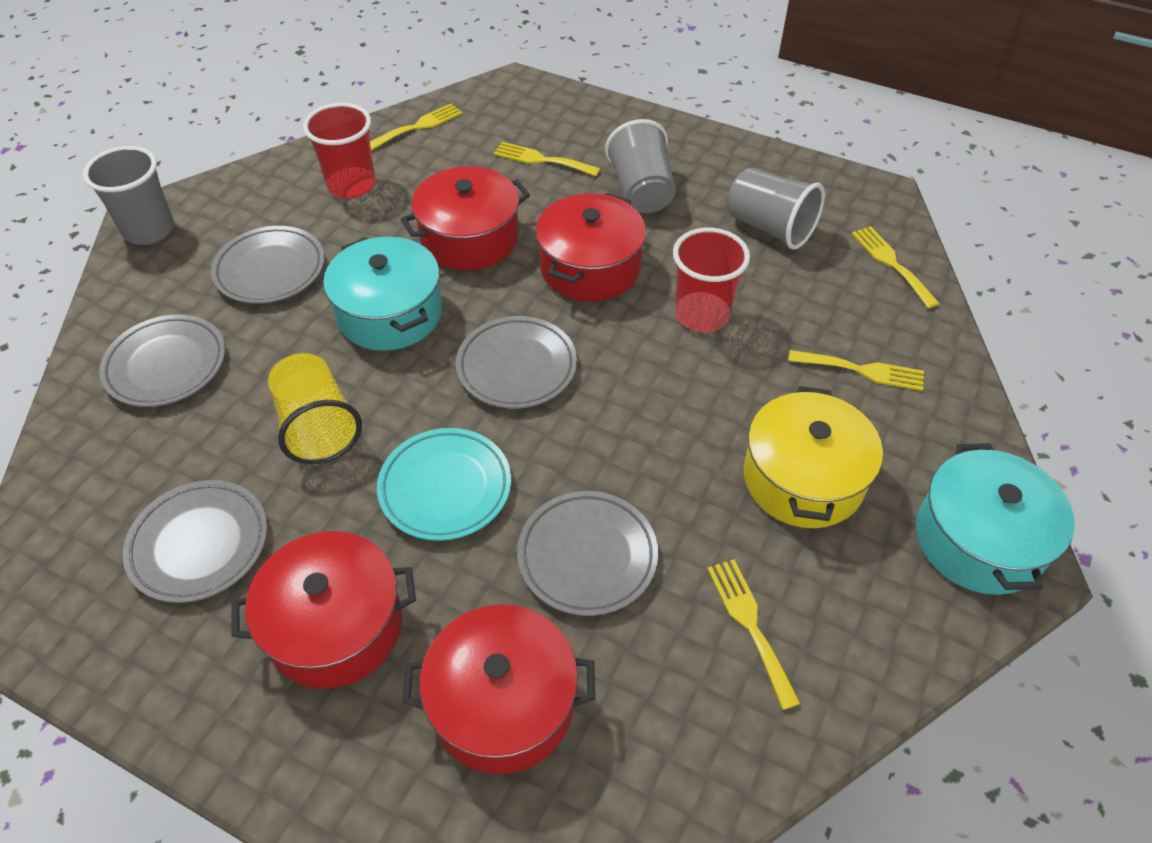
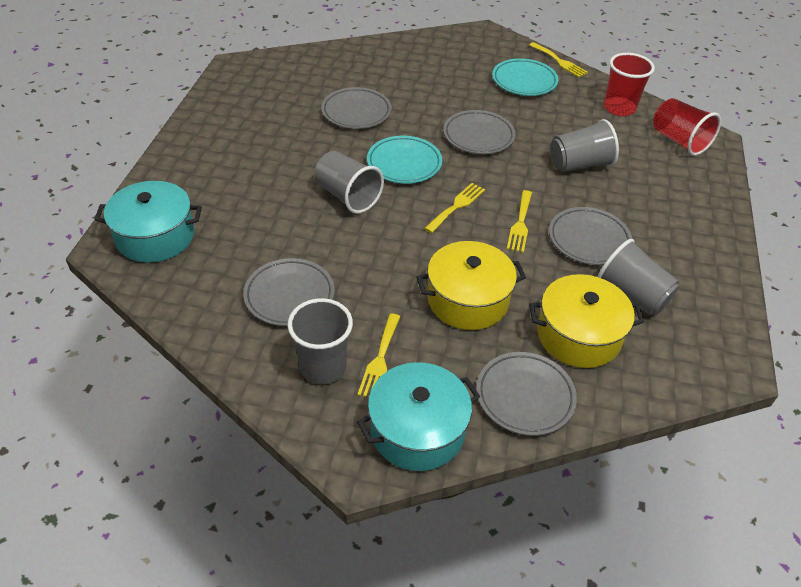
grey cup: [83,146,174,245] [605,119,676,213] [727,168,825,250] = 3 -> [287,298,353,384] [315,151,384,214] [551,119,619,172] [597,239,680,315] = 4
red pot: [231,531,416,689] [401,166,530,271] [402,605,595,775] [536,193,646,301] = 4 -> none = 0
turquoise plate: [377,428,511,541] = 1 -> [367,136,442,184] [492,58,559,96] = 2
yellow cup: [268,353,362,464] = 1 -> none = 0
yellow fork: [370,103,463,151] [494,142,601,176] [707,559,801,710] [788,350,924,391] [852,226,940,308] = 5 -> [358,314,400,397] [424,183,485,233] [507,190,532,253] [529,42,588,77] = 4
yellow pot: [744,386,883,528] = 1 -> [416,241,526,330] [529,274,644,368] = 2

